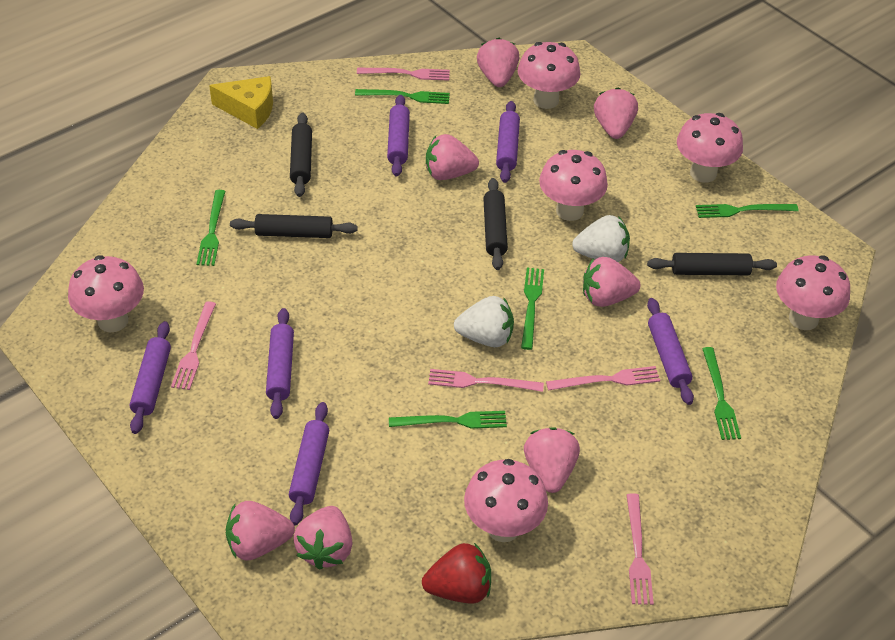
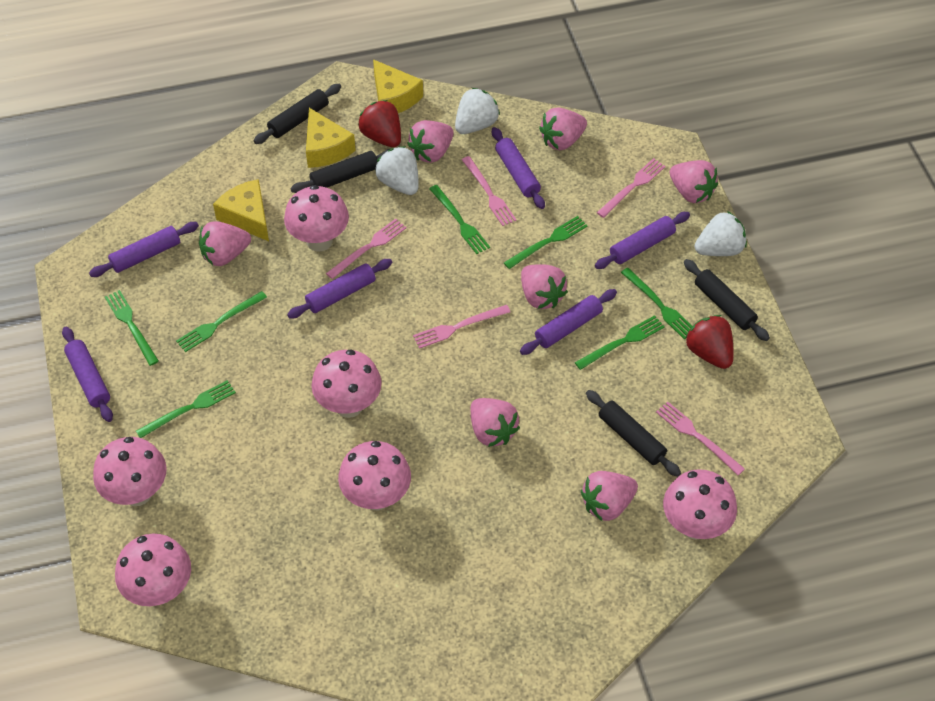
green fork: [197,190,225,266] [355,89,450,104] [389,411,507,429] [521,268,544,350] [696,204,798,218] [702,347,741,440] = 6 -> [105,290,159,366] [136,380,236,438] [176,291,267,352] [429,185,490,254] [504,216,587,269] [575,315,665,370] [621,268,692,339] = 7
red strawberry: [422,543,491,603] = 1 -> [358,100,401,147] [685,315,733,369] = 2
white strawberry: [454,296,514,347] [572,215,630,262] = 2 -> [375,146,419,195] [455,88,500,134] [695,211,747,256] = 3
yellow cheese: [209,76,273,129] = 1 -> [213,179,269,241] [306,108,356,168] [373,59,423,113] = 3

